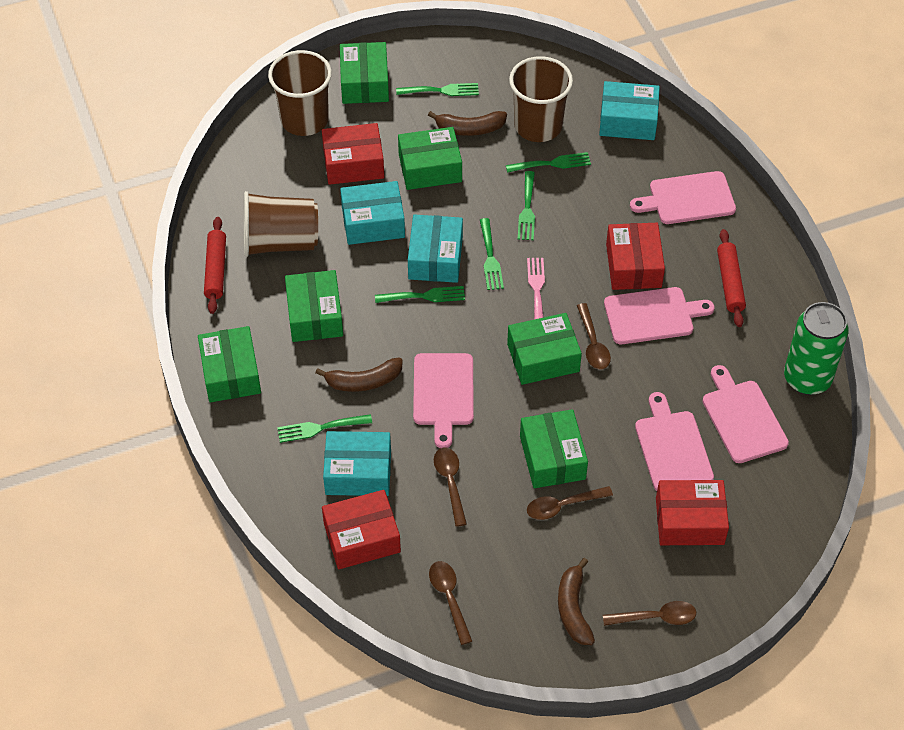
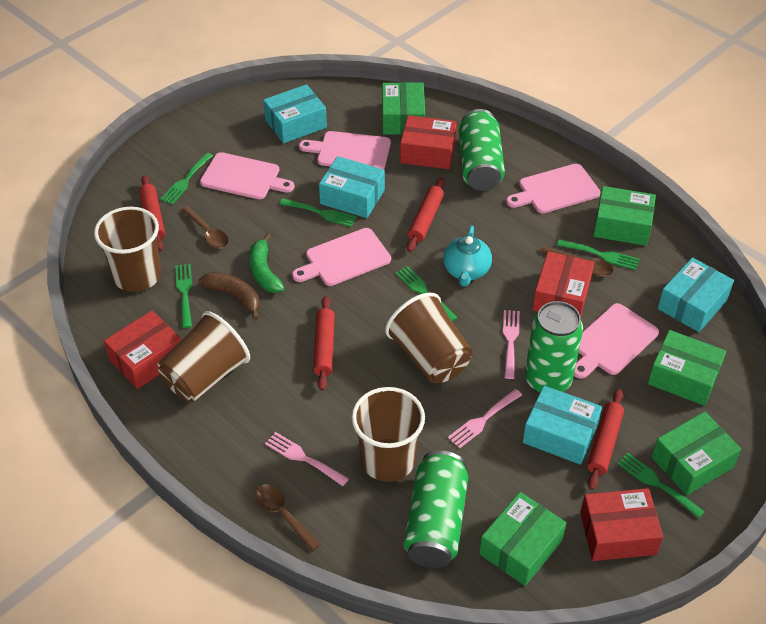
brown banana: [315,358,403,392] [428,111,507,136] [558,558,595,645] = 3 -> [199,272,260,320] = 1
brown cup: [244,191,318,257] [268,50,332,136] [509,56,573,142] = 3 -> [94,207,161,292] [158,311,250,402] [352,387,425,482] [385,293,472,383] = 4
brown spoon: [429,561,472,645] [434,448,467,527] [527,486,613,520] [577,303,611,369] [603,601,696,626] = 5 -> [181,206,229,248] [255,484,321,551] [540,245,614,276] = 3
green banana: none = 0 -> [249,233,285,293] = 1
green box: [198,326,261,402] [285,270,343,342] [340,42,389,104] [398,127,462,190] [507,313,582,385] [520,409,588,488] = 6 -> [382,82,425,135] [479,492,566,586] [593,186,656,246] [648,330,726,406] [652,412,741,495] = 5
green can: [784,302,849,395] = 1 -> [404,451,468,568] [459,109,505,191] [525,301,583,393] = 3
pink fork: [527,258,545,320] = 1 -> [265,432,349,486] [448,389,522,449] [503,310,520,379] = 3
red rolling pin: [204,217,226,314] [717,229,746,327] = 2 -> [139,175,165,251] [313,296,335,391] [407,177,445,252] [587,389,624,490] = 4
turquoise teapot: none = 0 -> [443,226,492,287] = 1

